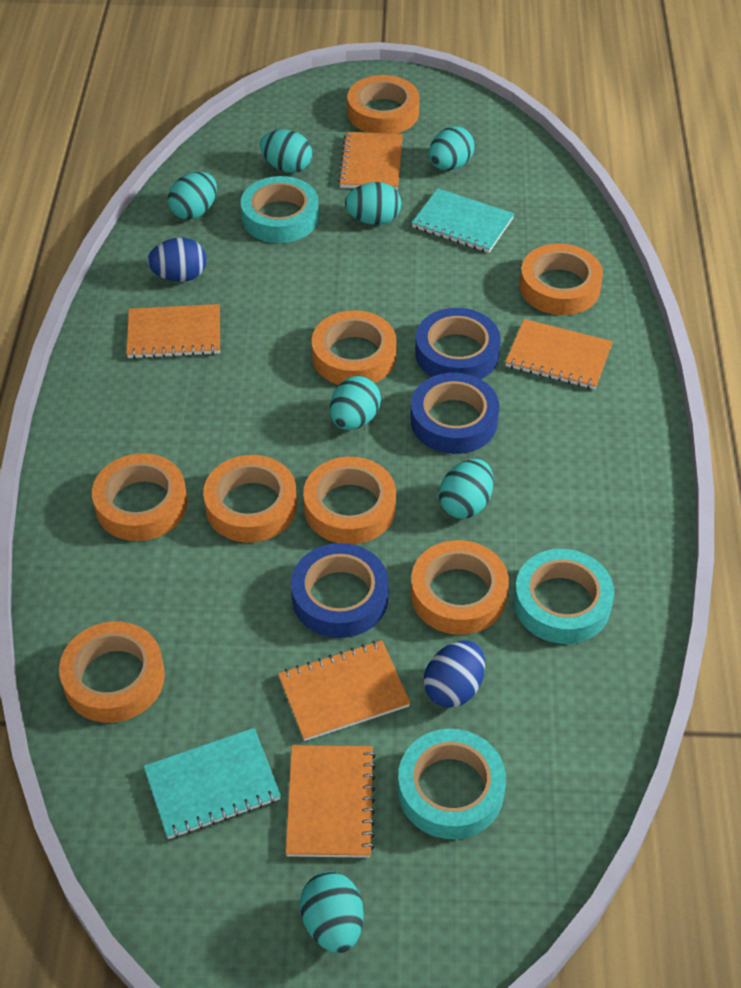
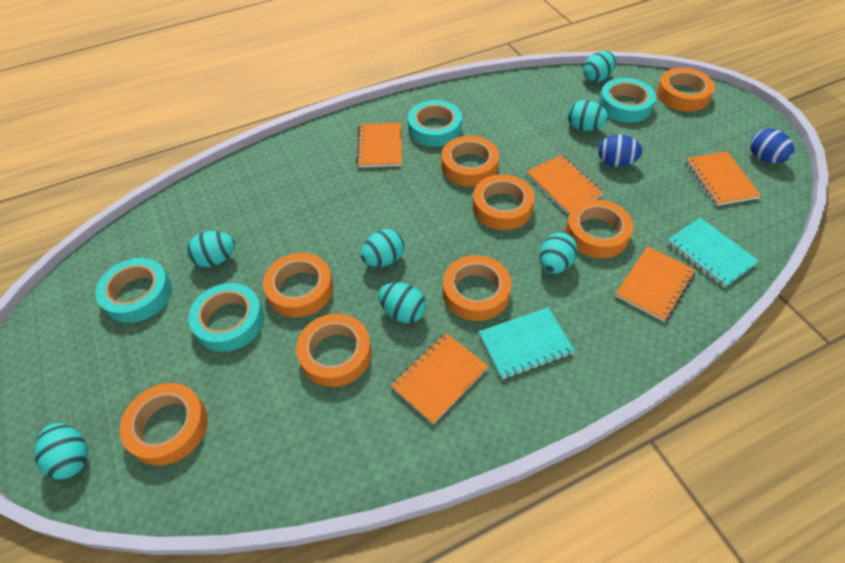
blue tape: [291,543,389,638] [410,373,499,454] [415,308,501,379] = 3 -> none = 0
turquoise tape: [241,176,319,243] [398,729,506,839] [514,549,614,644] = 3 -> [95,258,172,323] [188,283,264,352] [408,100,462,147] [599,78,656,123] = 4

